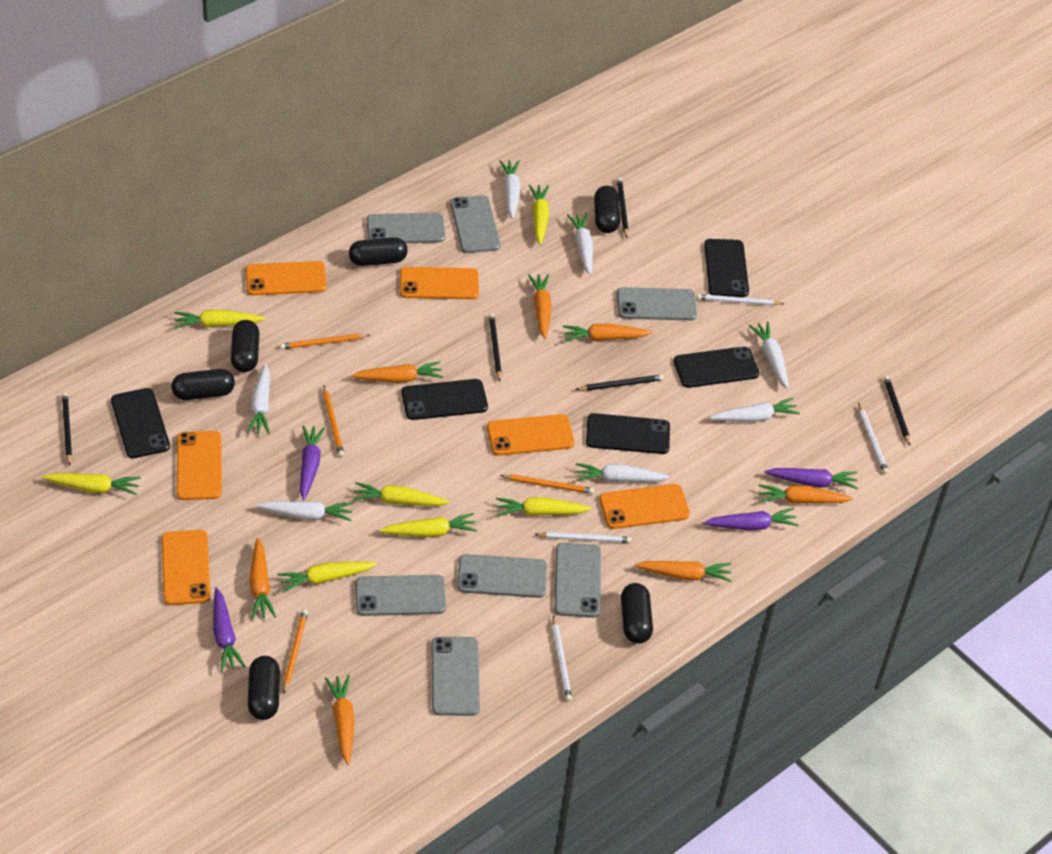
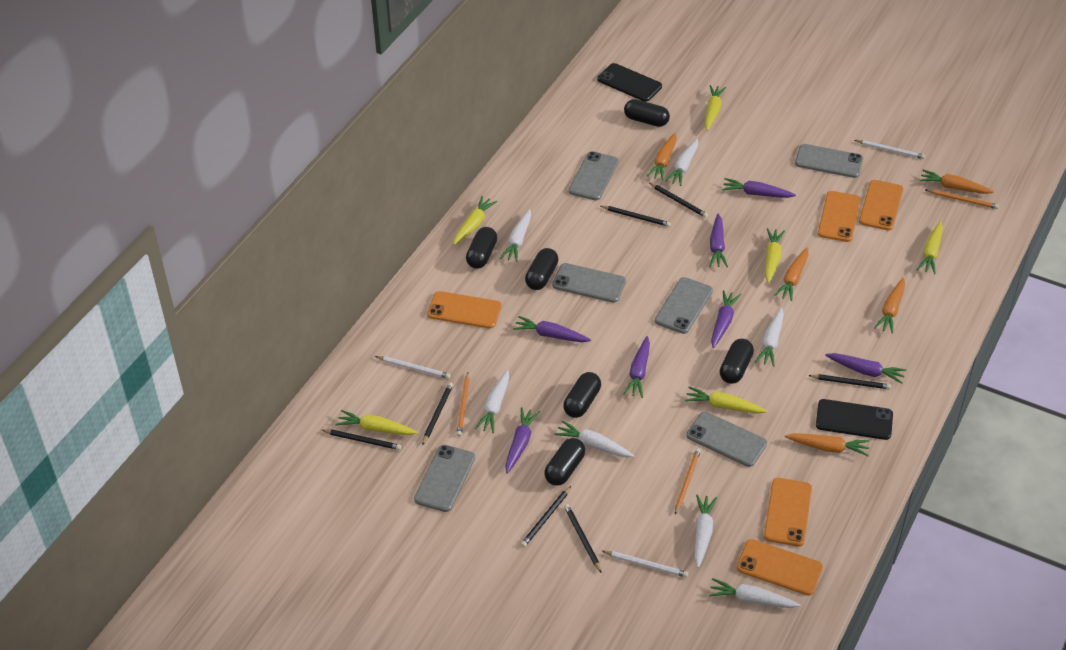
black pencil: [62,392,72,466] [489,313,502,381] [575,375,664,391] [617,178,629,238] [884,376,910,446] = 5 -> [322,430,401,450] [422,382,453,445] [521,486,571,547] [564,504,602,573] [601,206,671,227] [649,183,708,218] [808,374,891,389] = 7
black phone: [111,388,170,458] [401,379,488,420] [586,413,670,454] [674,346,759,388] [704,239,749,297] = 5 -> [597,63,662,102] [816,399,893,440] = 2
grey phone: [355,575,446,616] [367,212,446,243] [432,637,480,716] [450,195,501,253] [457,554,547,598] [554,543,601,618] [617,287,697,320] = 7 -> [414,445,475,512] [552,263,626,303] [569,151,619,200] [655,277,713,334] [686,412,767,467] [795,144,863,178] = 6
orange carrot: [249,538,276,619] [325,675,355,765] [351,361,443,383] [528,274,552,339] [563,324,652,342] [634,561,732,582] [758,484,853,504] = 7 -> [646,133,677,181] [774,248,809,301] [785,433,870,456] [874,277,905,333] [919,170,994,194] = 5
orange pencil: [280,334,370,349] [283,609,308,694] [323,386,344,457] [500,474,594,494] = 4 -> [456,372,470,436] [675,448,701,515] [925,189,999,209] = 3
orange phone: [162,530,211,605] [177,431,222,500] [245,261,327,296] [400,267,479,299] [487,414,574,456] [599,484,690,529] = 6 -> [427,291,502,329] [737,539,823,596] [764,478,812,547] [818,191,861,242] [859,180,903,230] = 5
purple carrot: [213,587,246,672] [300,425,325,500] [703,508,799,530] [764,468,858,490] = 4 -> [505,407,540,473] [513,316,591,342] [624,336,650,398] [710,214,728,267] [711,290,741,348] [722,178,796,198] [825,353,907,384] = 7
white pencil: [534,532,632,543] [552,616,572,701] [697,294,784,306] [858,403,889,474] = 4 -> [375,356,450,379] [602,551,688,577] [854,140,925,159] = 3
yellow carrot: [42,473,140,495] [174,310,265,328] [277,562,377,593] [353,482,449,506] [379,513,477,537] [496,497,592,516] [529,185,549,245] = 7 -> [335,410,418,435] [453,196,497,245] [685,387,767,414] [705,85,726,131] [765,228,785,283] [917,221,943,274] = 6

